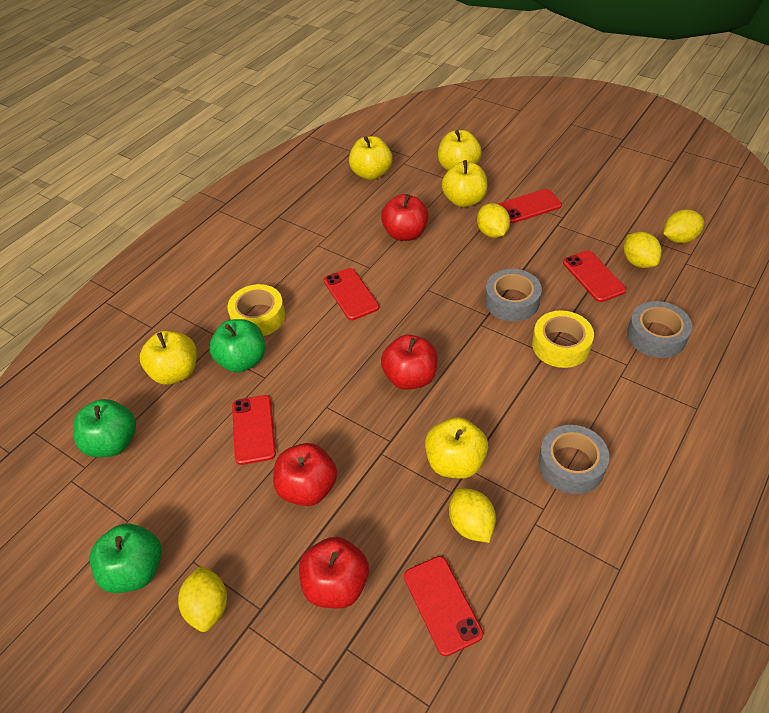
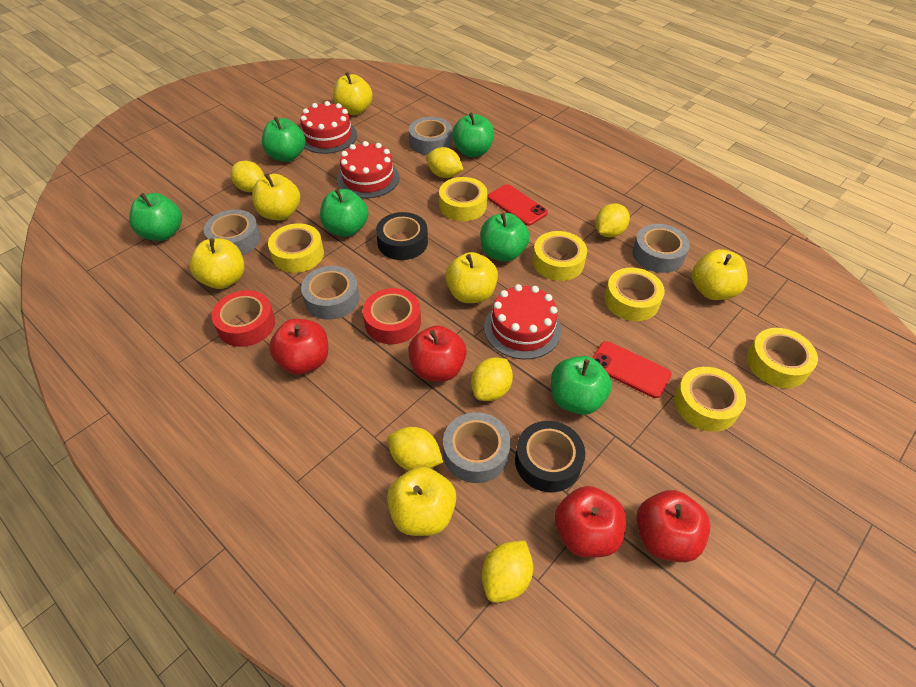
black tape: none = 0 -> [376,212,428,260] [515,421,585,492] = 2
green apple: [73,399,136,457] [90,524,162,593] [209,319,265,373] = 3 -> [129,193,182,241] [262,117,306,162] [320,189,368,237] [452,113,494,157] [480,213,530,262] [551,356,612,415] = 6
grey tape: [485,269,542,322] [538,425,609,494] [627,301,692,358] = 3 -> [204,210,261,255] [301,266,360,320] [409,117,452,155] [443,412,511,483] [633,224,690,273] = 5
red cake: none = 0 -> [300,101,357,154] [337,141,399,198] [484,284,561,359] = 3
red phone: [232,395,276,465] [324,268,379,320] [404,556,483,656] [499,189,562,223] [563,250,626,302] = 5 -> [488,184,548,226] [592,341,672,398] = 2
red tape: none = 0 -> [212,290,275,347] [363,288,421,344] = 2
yellow apple: [140,331,197,385] [349,136,392,180] [425,417,488,479] [438,130,482,171] [442,160,487,207] = 5 -> [189,238,245,289] [252,173,300,220] [333,72,373,115] [387,467,456,536] [445,252,498,303] [692,249,748,300] = 6
yellow lemon: [178,566,227,632] [449,488,496,543] [477,203,510,238] [624,232,662,268] [663,209,704,243] = 5 -> [230,161,264,192] [387,427,443,470] [426,147,463,178] [471,358,513,401] [482,540,533,603] [595,204,630,237] = 6
yellow tape: [227,284,285,336] [532,311,594,368] = 2 -> [268,223,324,273] [439,177,487,221] [532,231,587,281] [604,267,665,321] [674,367,746,432] [747,328,818,388] = 6

